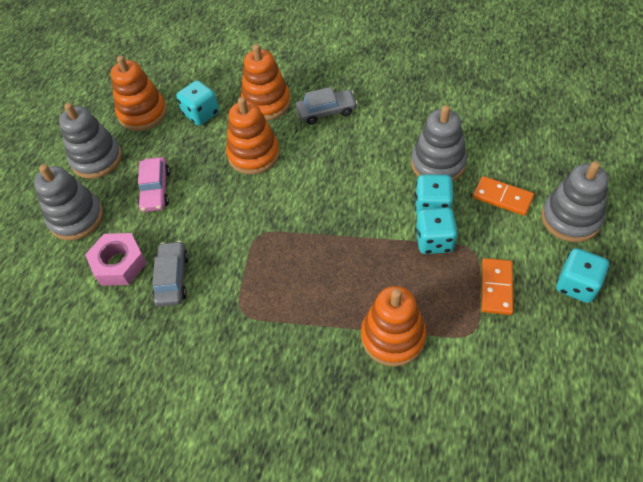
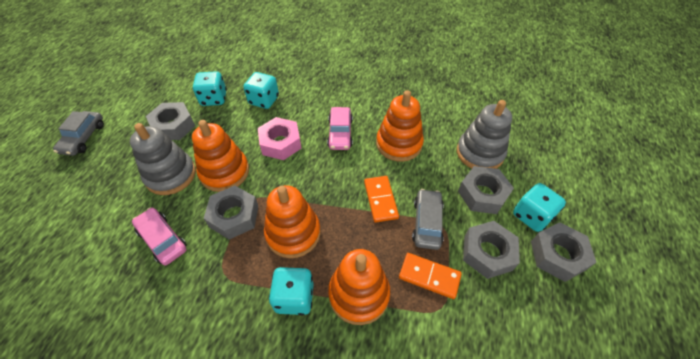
grey nut: none = 0 -> [146,102,195,140] [204,186,258,240] [458,166,514,214] [463,221,520,279] [531,222,597,282] = 5
grey stacking toy: [34,164,103,240] [59,103,122,179] [411,105,467,181] [541,161,609,242] = 4 -> [130,123,196,195] [457,100,512,169] = 2
pink car: [138,157,170,212] = 1 -> [132,207,187,265] [327,107,353,150] = 2

